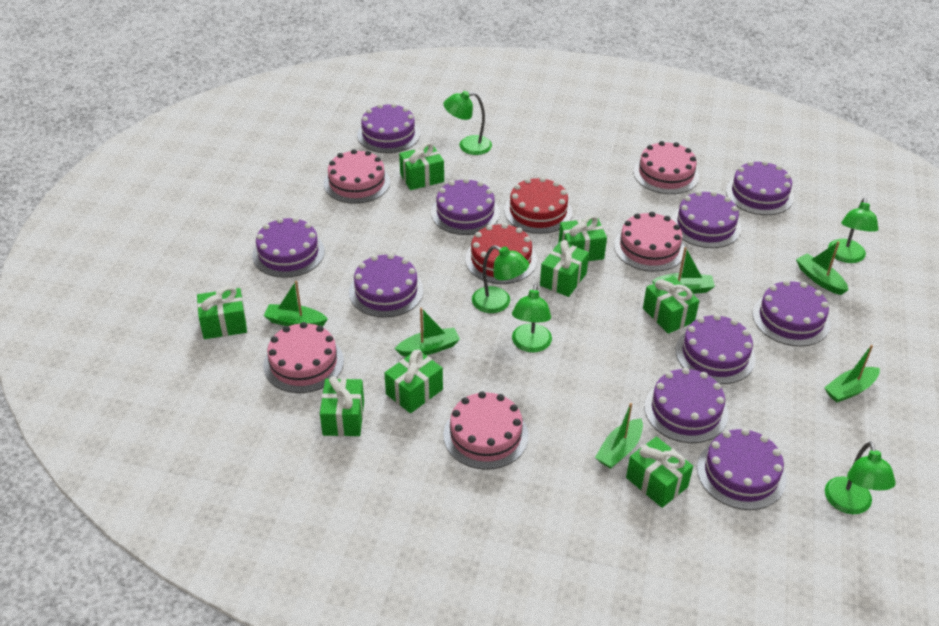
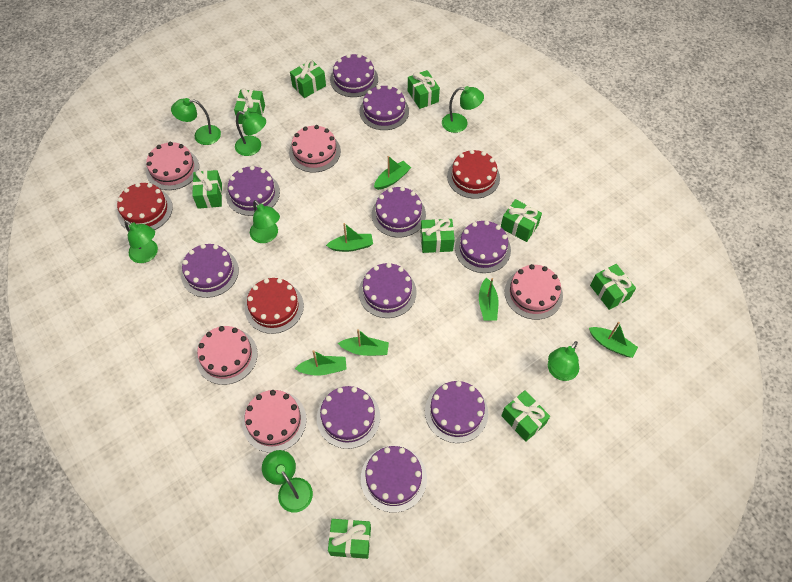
green gift: [197,286,247,339] [320,376,364,436] [384,349,443,413] [399,142,444,190] [540,240,589,297] [558,215,607,261] [626,437,693,508] [643,276,699,334] = 8 -> [192,170,222,209] [234,88,265,124] [290,59,326,98] [328,519,371,559] [408,70,440,109] [421,218,455,253] [501,199,542,242] [501,390,550,442] [590,264,636,310] = 9
green lamp: [443,91,492,155] [472,245,529,313] [512,284,552,352] [825,442,896,514] [828,198,879,263] = 5 -> [125,220,158,263] [171,98,221,145] [235,111,266,156] [250,200,280,243] [262,450,313,513] [442,86,484,133] [548,341,579,381] = 7
red cake: [465,223,537,284] [504,177,573,234] = 2 -> [117,183,173,230] [245,278,304,334] [447,150,500,199] = 3

